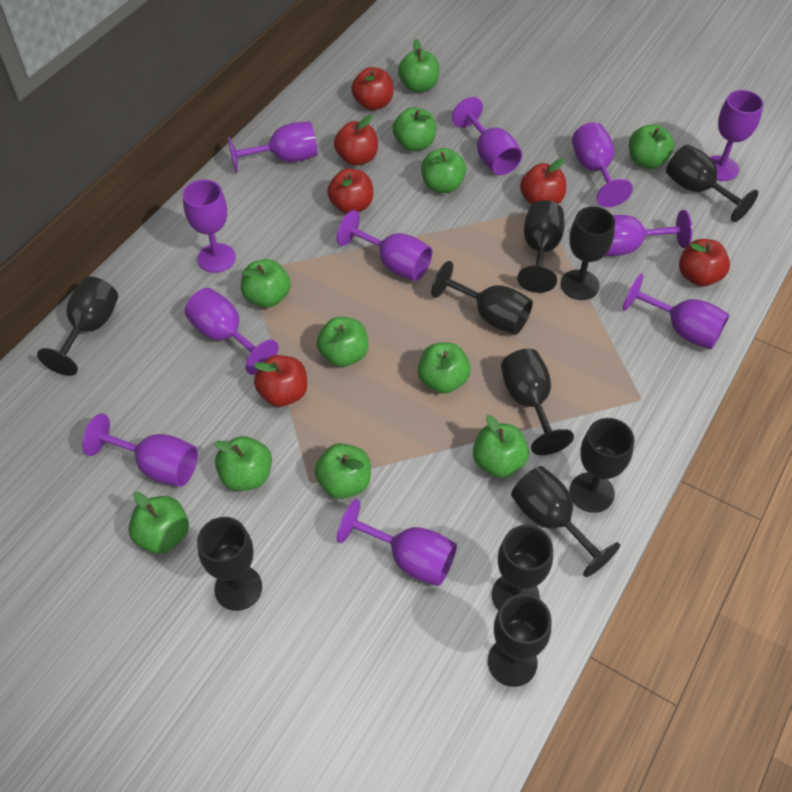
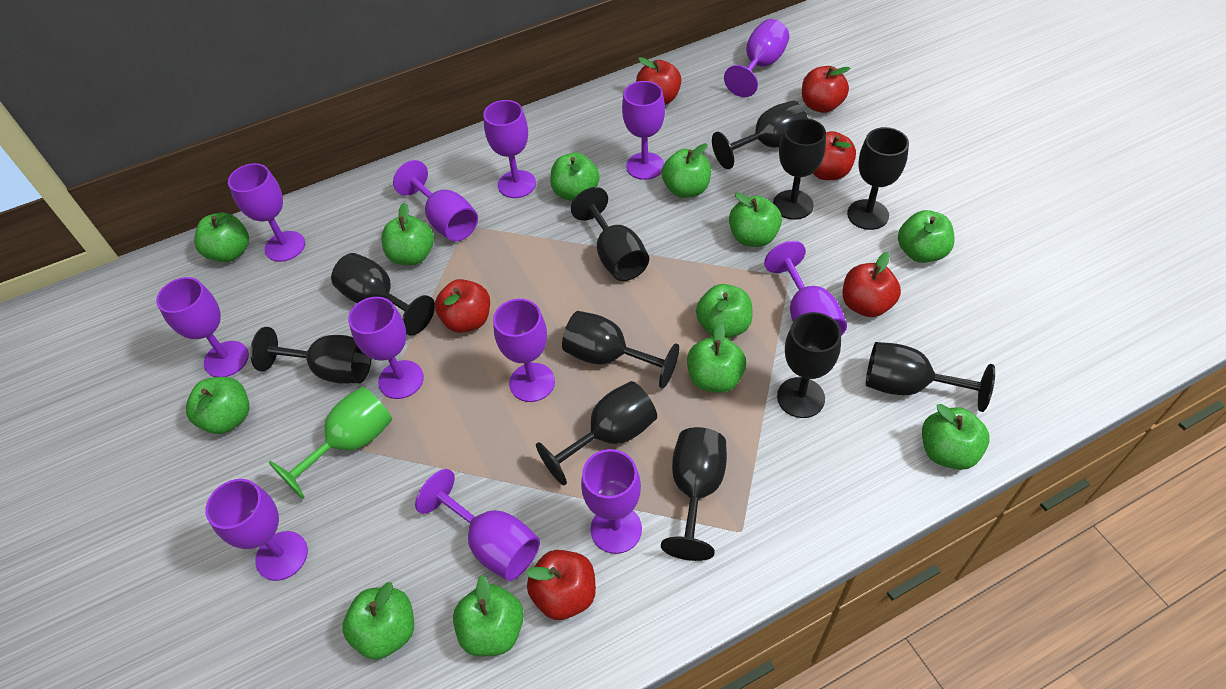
green apple: [128,492,189,554] [214,436,272,491] [241,259,291,308] [314,443,371,499] [317,317,368,367] [393,107,436,151] [398,39,440,92] [418,343,471,394] [421,148,466,193] [473,415,529,478] [629,124,674,169] = 11 -> [186,377,249,434] [194,213,249,262] [342,582,414,660] [381,203,434,265] [453,575,524,656] [550,153,600,201] [662,143,711,198] [687,323,746,393] [696,284,752,338] [729,192,782,247] [898,210,955,263] [922,404,990,470] = 12
green goblet: none = 0 -> [269,386,392,499] = 1
purple goblet: [82,413,198,487] [183,180,236,273] [185,288,279,375] [228,122,318,173] [337,210,432,281] [337,499,457,586] [452,97,522,175] [572,122,633,207] [605,210,692,256] [623,274,730,349] [710,90,764,181] = 11 -> [156,277,249,377] [205,479,308,581] [228,163,305,262] [348,297,424,399] [393,160,478,241] [415,469,540,581] [483,100,536,198] [493,299,555,402] [581,449,642,554] [622,81,665,180] [724,19,790,97] [764,241,847,336] = 12

